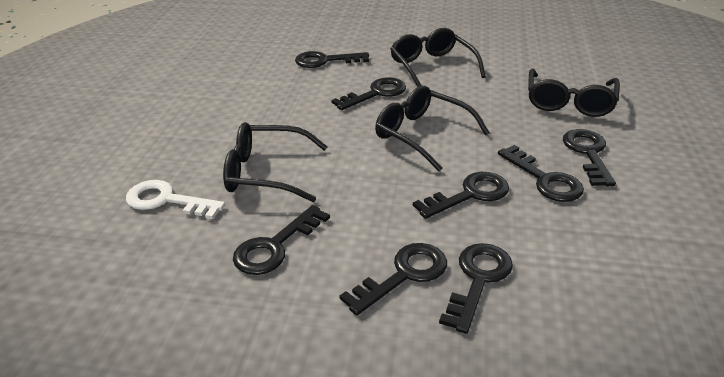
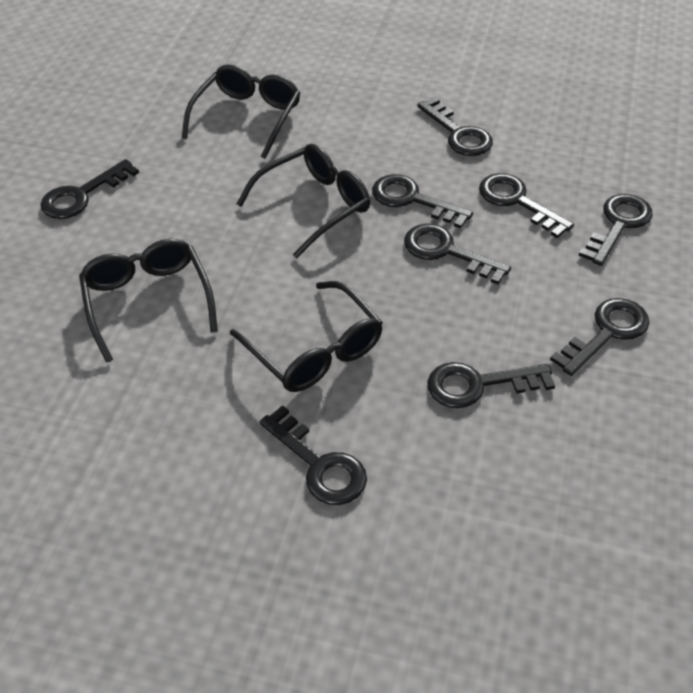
black key: [233,205,330,275] [295,51,369,68] [331,77,406,110] [340,243,447,316] [413,172,509,219] [439,243,513,334] [498,145,584,202] [563,129,616,186] = 8 -> [40,159,139,219] [259,405,367,505] [372,174,473,228] [404,224,511,285] [417,97,493,156] [427,362,555,408] [479,173,574,238] [550,298,649,376] [578,194,652,266] = 9
white key: [126,180,225,219] = 1 -> none = 0

